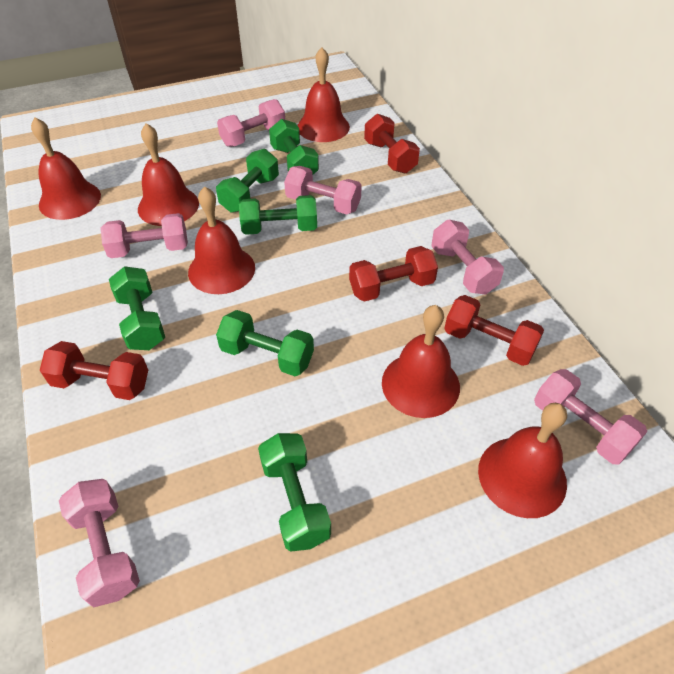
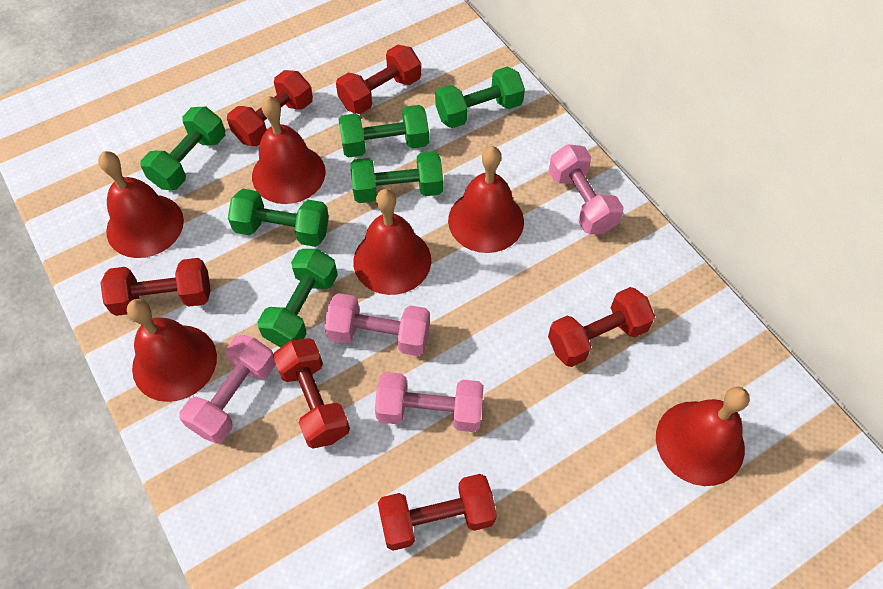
pink dumbbell: [59,479,140,607] [100,213,188,258] [217,99,285,147] [284,166,362,214] [431,220,504,295] [534,369,647,465] = 6 -> [179,335,276,444] [324,293,430,356] [375,372,484,432] [548,144,624,234] = 4
red dumbbell: [40,341,148,400] [349,246,438,302] [364,114,420,173] [444,295,544,366] = 4 -> [101,258,211,316] [227,70,313,146] [273,338,350,449] [336,45,421,114] [378,474,497,551] [548,287,655,367] = 6

